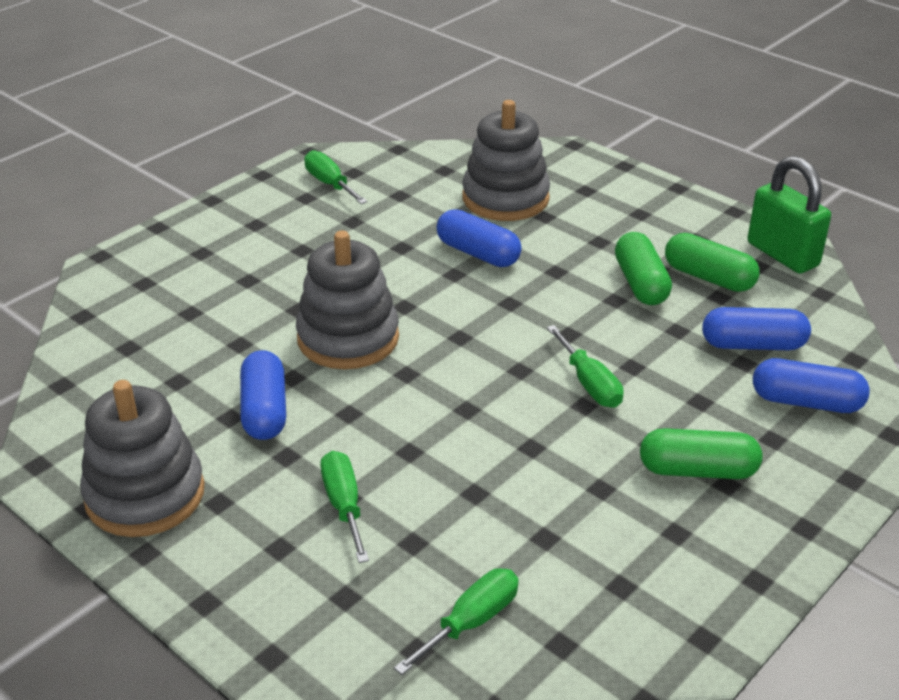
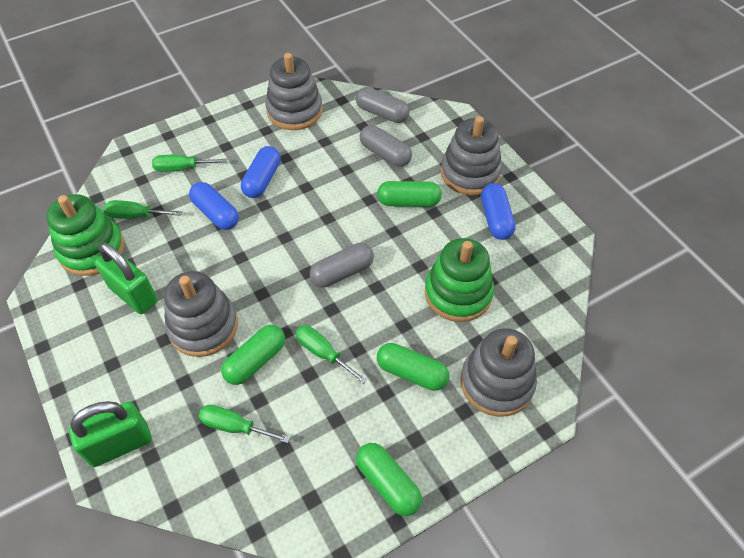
blue capsule: [240,350,286,440] [436,209,522,267] [702,307,811,350] [753,358,870,413] = 4 -> [189,182,239,230] [241,146,281,198] [481,183,515,240] = 3
green capsule: [615,232,672,305] [640,428,762,479] [665,233,760,292] = 3 -> [221,325,285,385] [356,443,422,516] [377,181,442,207] [377,343,449,391] = 4
green padlock: [747,156,831,274] = 1 -> [69,401,151,467] [95,243,158,314] = 2
green stacking toy: none = 0 -> [47,194,125,276] [425,238,494,322] = 2
grey capsule: none = 0 -> [310,243,374,288] [356,87,409,123] [360,125,412,167] = 3
grey stacking toy: [80,380,205,537] [296,231,399,369] [462,100,550,221] = 3 -> [164,271,238,357] [266,53,323,130] [440,116,502,195] [460,328,537,417] = 4

